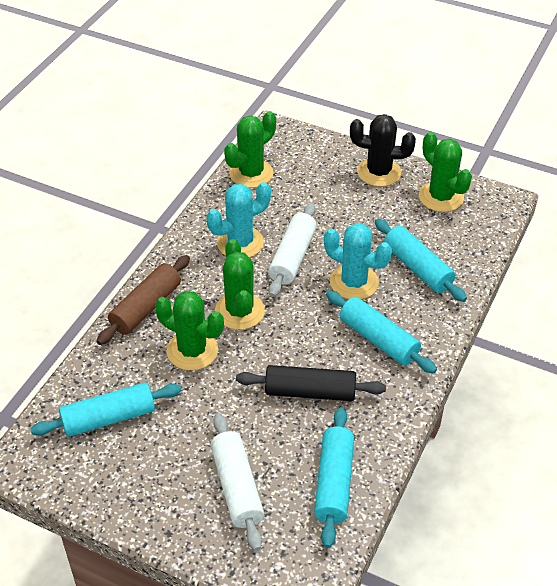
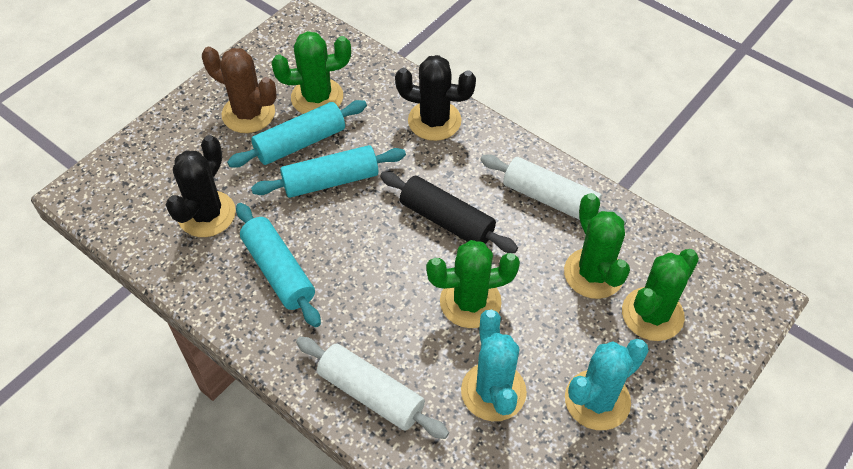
black cactus: [350,114,416,187] = 1 -> [166,135,236,237] [395,55,476,141] = 2
brown cactus: none = 0 -> [202,47,277,133] = 1
brown rolling pin: [96,255,190,345] = 1 -> none = 0
turquoise rolling pin: [30,382,182,437] [314,407,354,548] [326,290,437,373] [375,219,467,302] = 4 -> [227,100,367,168] [236,203,321,327] [251,145,406,198] = 3

